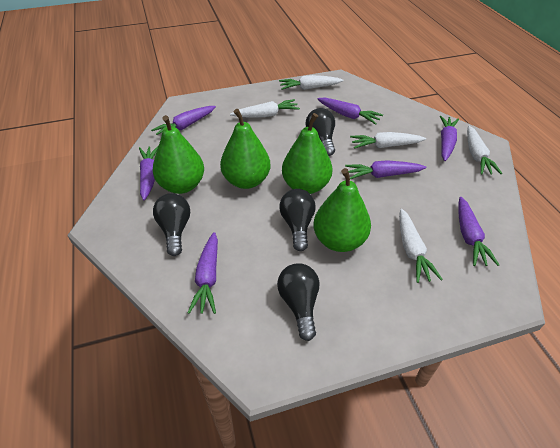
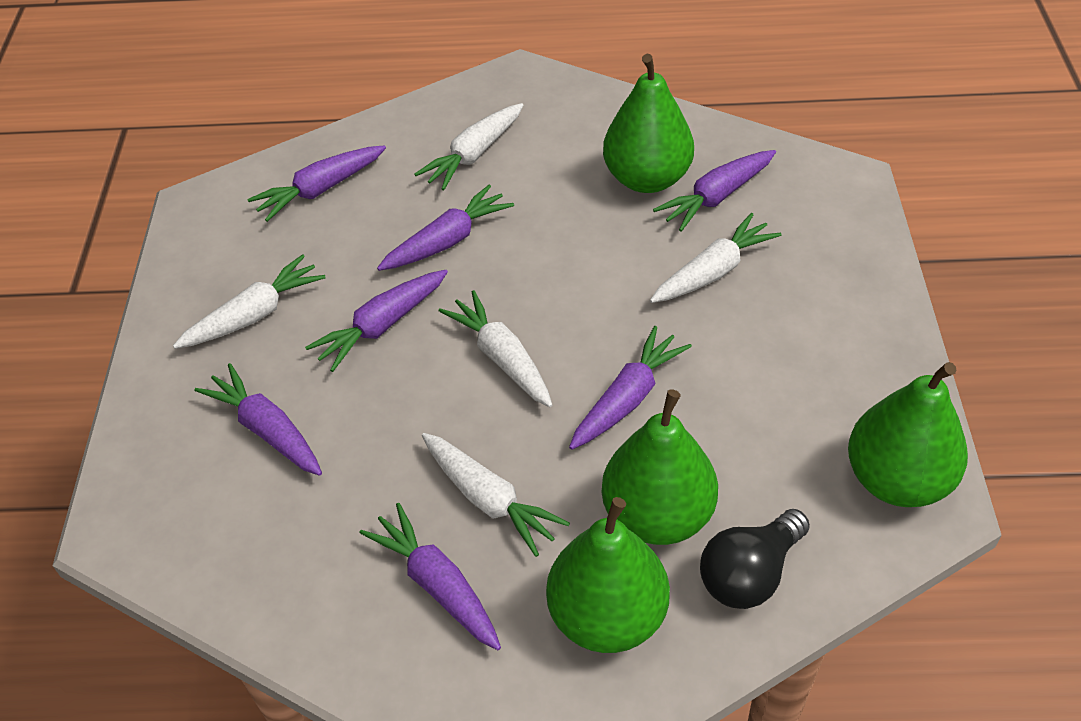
black light bulb: [153,193,190,256] [277,263,319,341] [279,189,316,251] [306,108,335,156] = 4 -> [700,509,810,609] = 1

